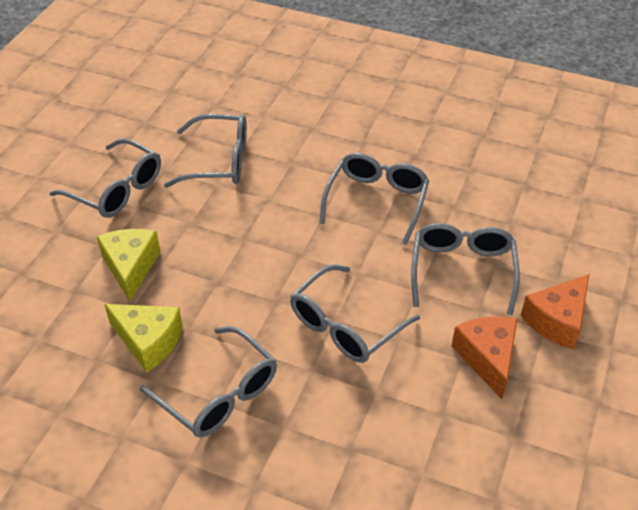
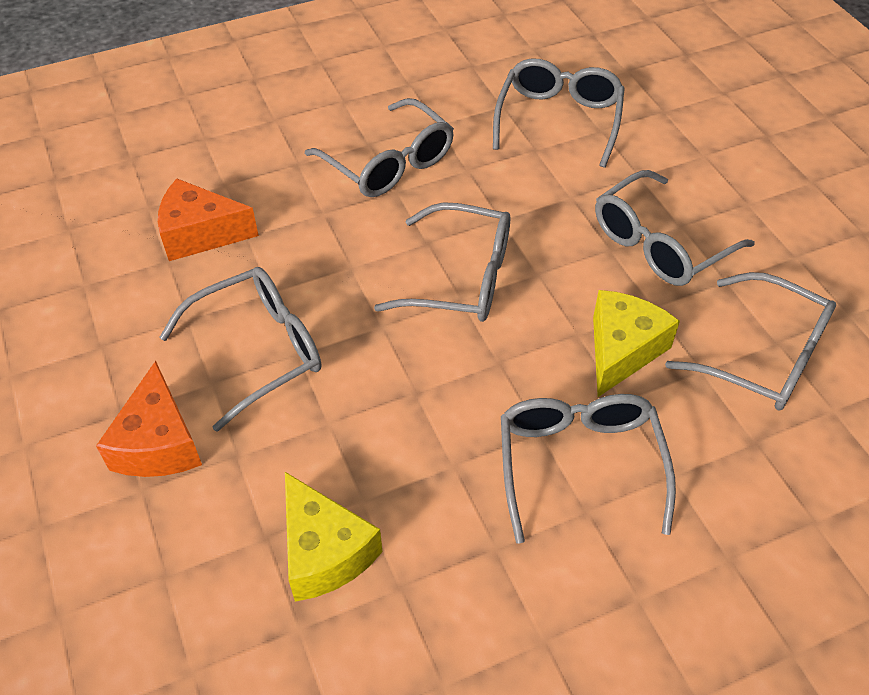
grey glasses: [49,138,161,218] [140,326,277,438] [164,114,247,188] [290,264,420,363] [319,153,429,245] [411,223,520,315] = 6 -> [160,267,321,432] [305,98,454,197] [374,202,510,322] [493,59,625,168] [501,394,676,544] [595,170,755,286] [665,272,836,411] = 7

